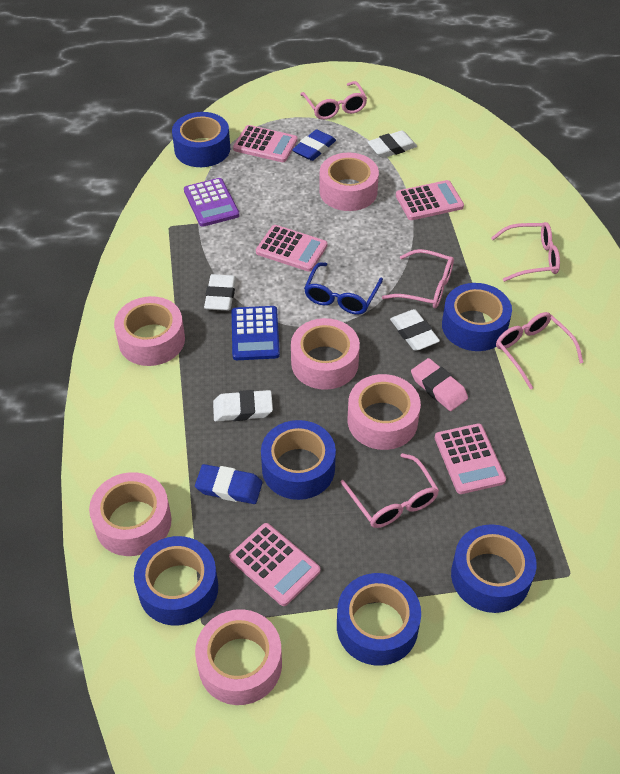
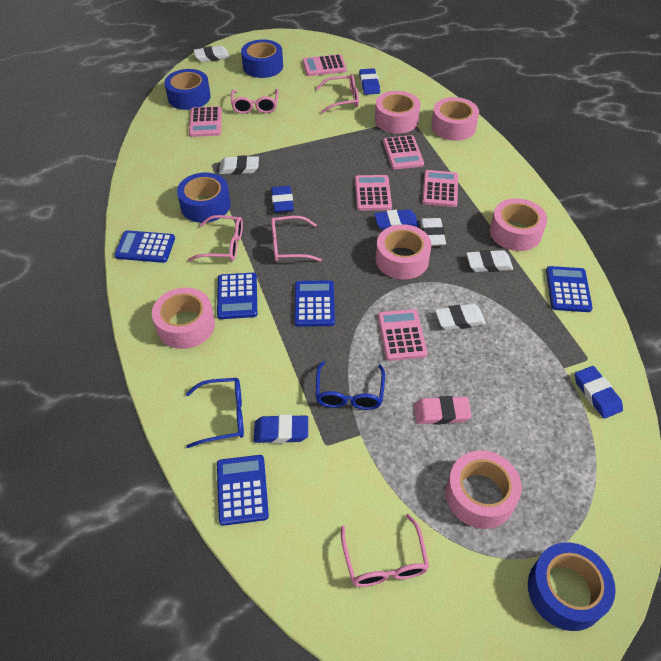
blue calculator: [232,306,280,360] = 1 -> [114,230,175,263] [217,273,257,319] [217,455,269,526] [294,280,335,327] [546,266,593,312] = 5
blue eraser: [195,464,263,504] [292,129,336,161] = 2 -> [253,414,308,444] [271,186,294,213] [359,68,380,95] [374,209,419,230] [575,366,623,419] = 5
blue glasses: [304,263,383,314] = 1 -> [186,378,244,448] [315,361,385,410] = 2
blue tape: [134,536,218,625] [172,112,230,167] [261,420,336,500] [337,573,421,666] [442,283,512,351] [451,524,537,613] = 6 -> [164,69,211,110] [177,173,231,223] [241,39,283,78] [528,542,616,631] = 4
pink calculator: [229,523,320,606] [233,125,298,162] [256,225,327,272] [396,180,464,220] [435,424,506,494] = 5 -> [189,106,222,137] [302,54,347,76] [355,175,392,211] [378,309,427,361] [383,135,424,170] [422,170,458,207] = 6
purple calculator: [184,178,240,227] = 1 -> none = 0
white eraser: [204,274,236,311] [213,390,273,422] [368,130,417,158] [390,309,440,351] = 4 -> [194,46,230,62] [219,156,259,175] [420,218,446,246] [435,304,486,330] [466,250,513,272] = 5

